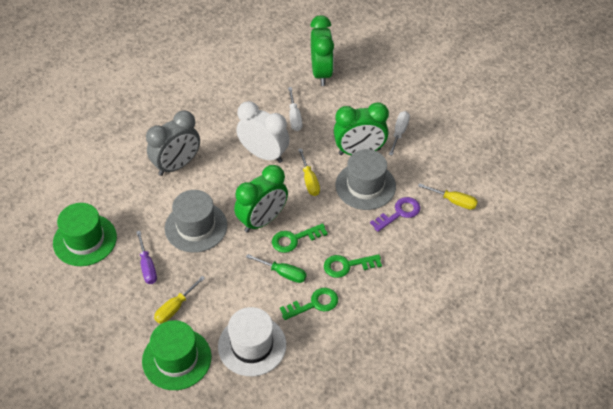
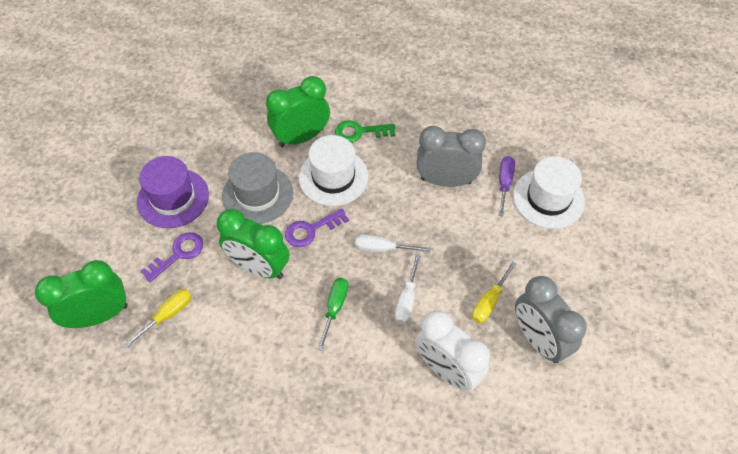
green hat: [53,203,117,266] [142,320,211,390] = 2 -> none = 0
green key: [272,223,328,253] [280,288,338,320] [324,254,382,278] = 3 -> [335,120,395,142] = 1
grey clock: [146,111,200,176] = 1 -> [417,126,486,187] [515,276,587,363] = 2
grey hat: [165,190,227,253] [335,149,396,210] = 2 -> [222,152,293,224] = 1
purple hat: none = 0 -> [137,156,209,228] = 1
purple key: [370,197,420,232] = 1 -> [140,232,204,282] [285,208,349,247] = 2
white hat: [218,307,286,376] = 1 -> [299,135,368,206] [513,156,585,229] = 2
yellow screwdriver: [154,276,205,324] [298,148,320,196] [418,183,478,210] = 3 -> [124,289,192,348] [472,261,516,323] = 2

